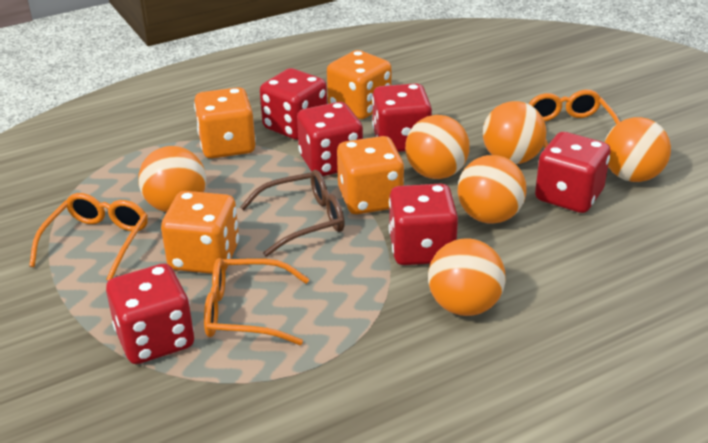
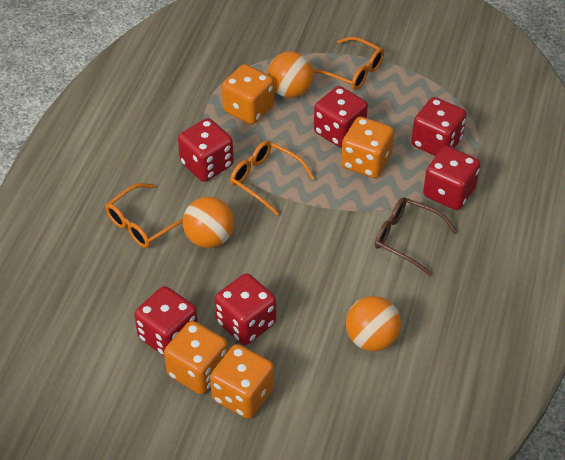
orange ball: [138,146,206,212] [405,115,470,179] [428,238,506,316] [457,155,527,224] [483,101,546,164] [605,117,671,182] = 6 -> [183,197,234,248] [268,51,314,98] [346,296,401,351] = 3

